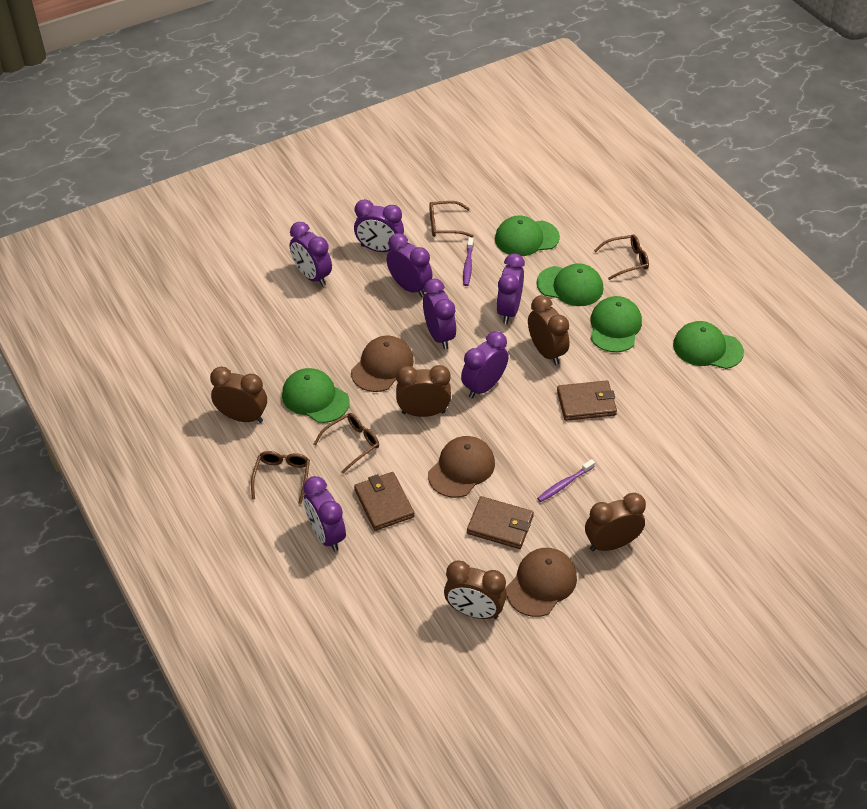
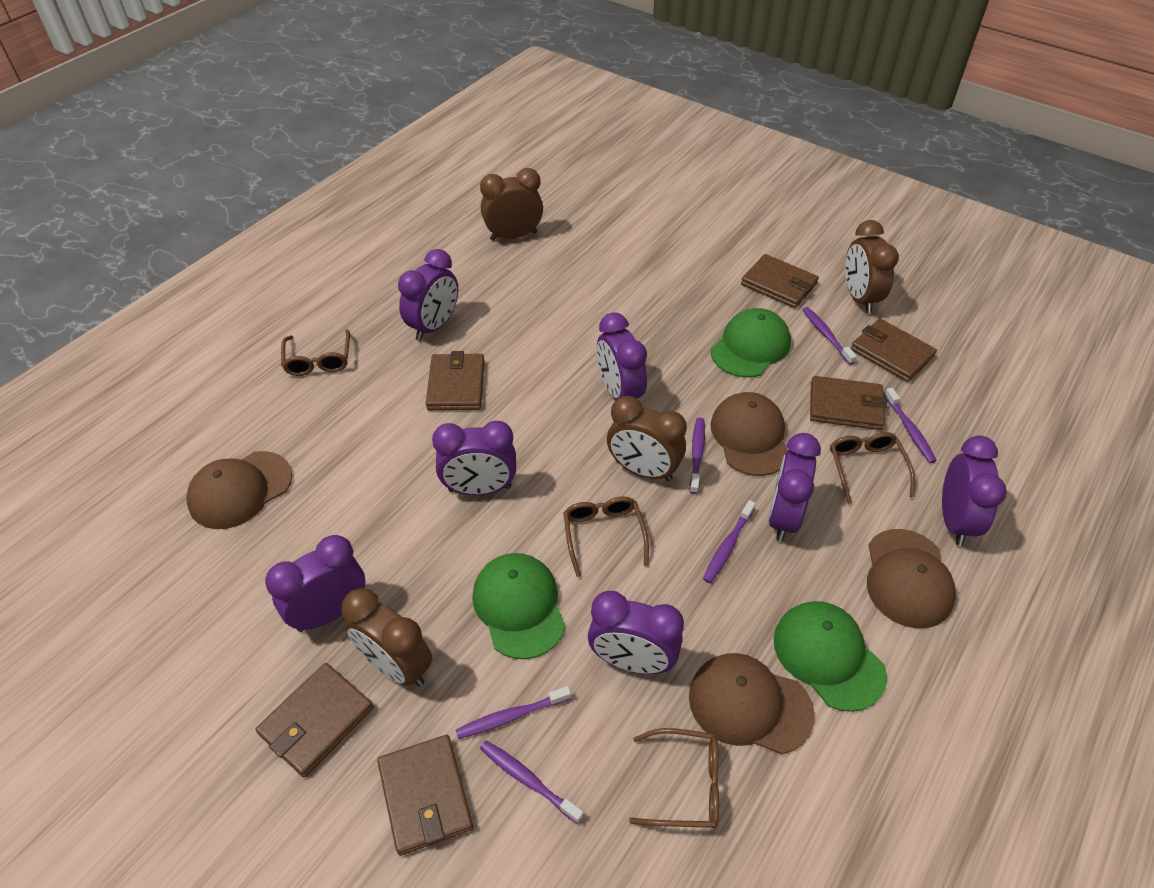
brown cap: [351,335,414,392] [428,436,495,498] [506,548,577,617] = 3 -> [187,451,292,529] [689,653,815,754] [710,392,788,476] [867,529,956,629] = 4
brown clock: [210,367,267,423] [396,365,451,417] [444,560,507,619] [528,295,569,365] [585,493,646,551] = 5 -> [342,588,433,687] [480,168,543,241] [607,396,687,481] [845,220,899,313] = 4
brown wallet: [354,472,414,531] [467,496,534,549] [557,380,617,421] = 3 -> [256,663,374,777] [377,735,473,856] [426,351,484,410] [741,254,819,308] [810,376,887,430] [851,319,937,382] = 6
green cap: [282,368,350,423] [495,216,560,256] [536,263,603,306] [590,296,642,352] [673,321,744,369] = 5 -> [472,553,566,659] [711,308,791,377] [774,601,887,712] = 3
purple toothbrush: [463,237,473,286] [537,459,595,502] = 2 -> [456,686,571,739] [480,741,583,824] [690,417,705,494] [703,500,756,583] [802,307,857,365] [884,388,937,463] = 6

